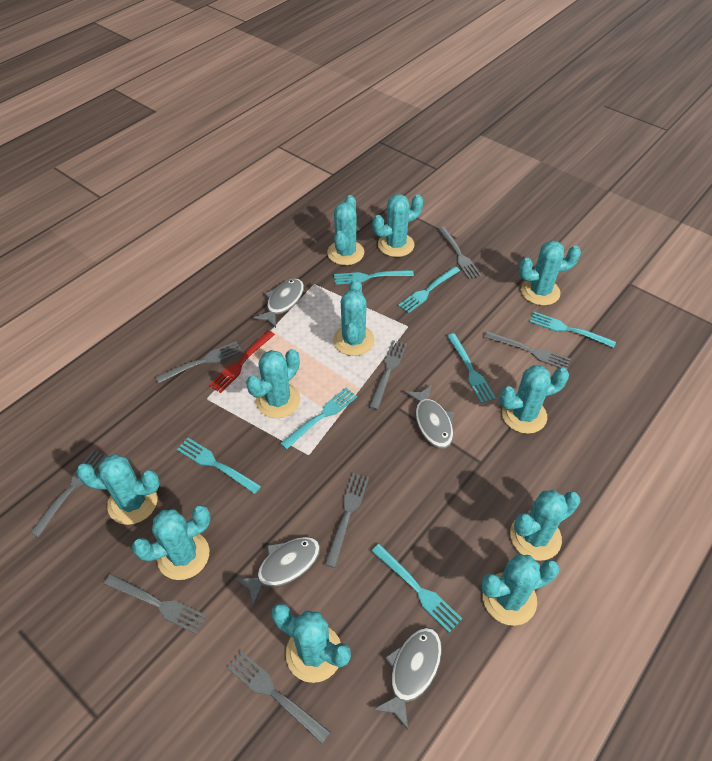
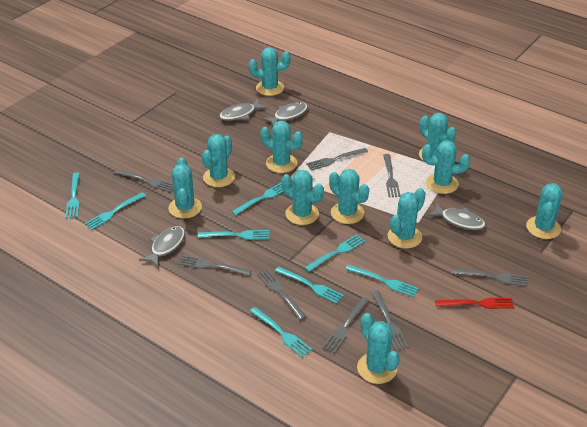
turquoise fork: [177,438,261,494] [280,388,357,449] [334,270,414,285] [372,544,462,633] [398,266,460,313] [447,333,496,403] [530,312,616,348] = 7 -> [66,172,80,218] [84,192,146,230] [198,230,269,240] [231,182,283,215] [250,307,312,357] [275,266,344,304] [304,234,365,272] [346,264,419,297] = 8

